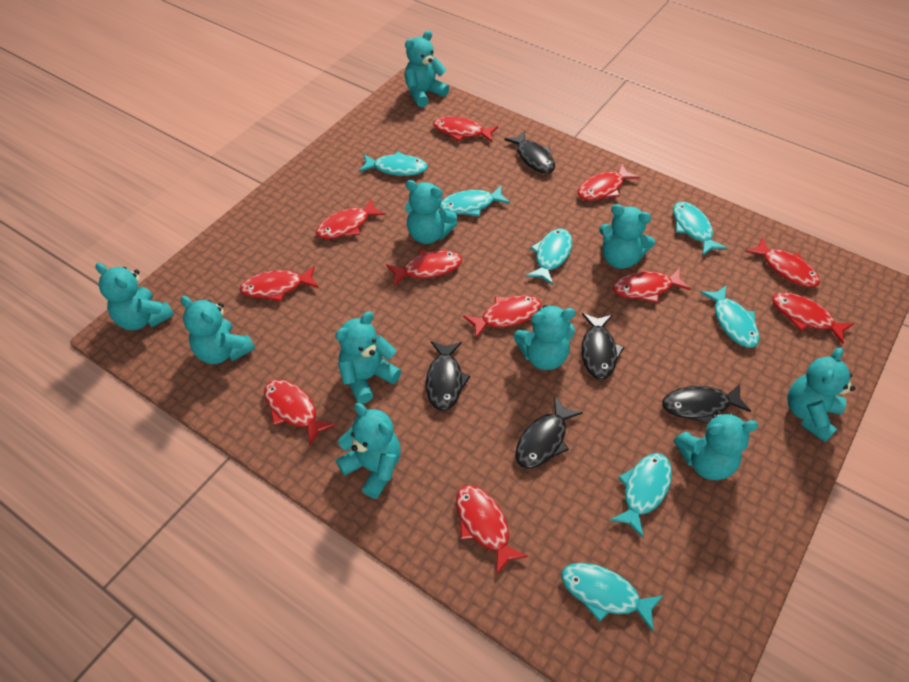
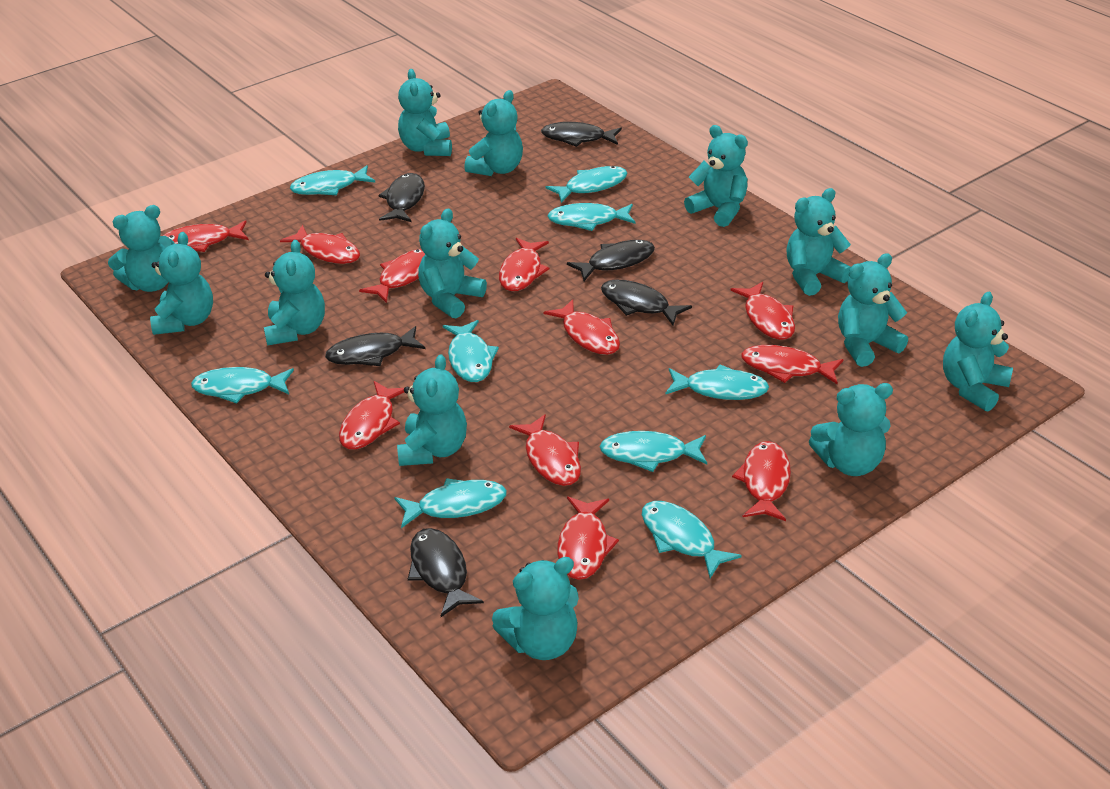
black fish: [426,341,470,411] [504,131,555,174] [515,396,582,469] [581,313,624,379] [662,384,751,424] = 5 -> [325,326,425,366] [378,173,425,222] [408,528,484,617] [541,122,622,147] [567,240,655,281] [601,280,692,325] = 6
turquoise fish: [359,152,428,176] [439,185,510,217] [526,228,572,285] [561,563,664,632] [610,453,672,538] [673,202,727,256] [700,285,759,348] = 7 -> [191,367,294,404] [290,165,375,195] [394,478,507,528] [443,320,499,382] [546,166,627,203] [547,203,635,231] [599,431,707,472] [642,501,742,578] [665,365,769,400] = 9
turquoise teddy bear: [96,263,174,330] [181,296,255,364] [335,311,401,404] [336,403,401,499] [405,31,449,107] [405,180,457,244] [514,305,576,370] [599,204,655,269] [674,411,759,480] [787,347,855,442] = 10 -> [108,205,175,292] [150,232,213,335] [264,240,325,346] [397,354,467,466] [398,69,452,156] [418,209,487,318] [464,90,523,176] [492,557,579,660] [684,125,748,227] [786,188,851,296] [809,383,893,476] [838,253,908,367] [943,292,1013,411] = 13

